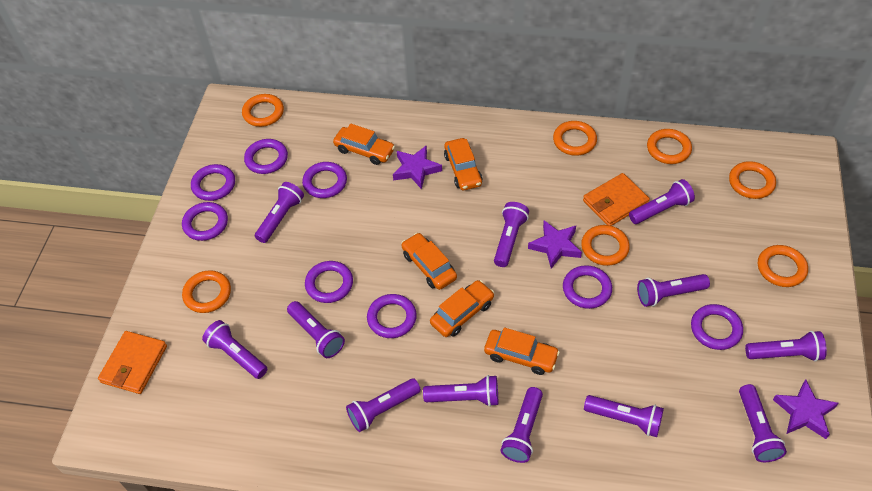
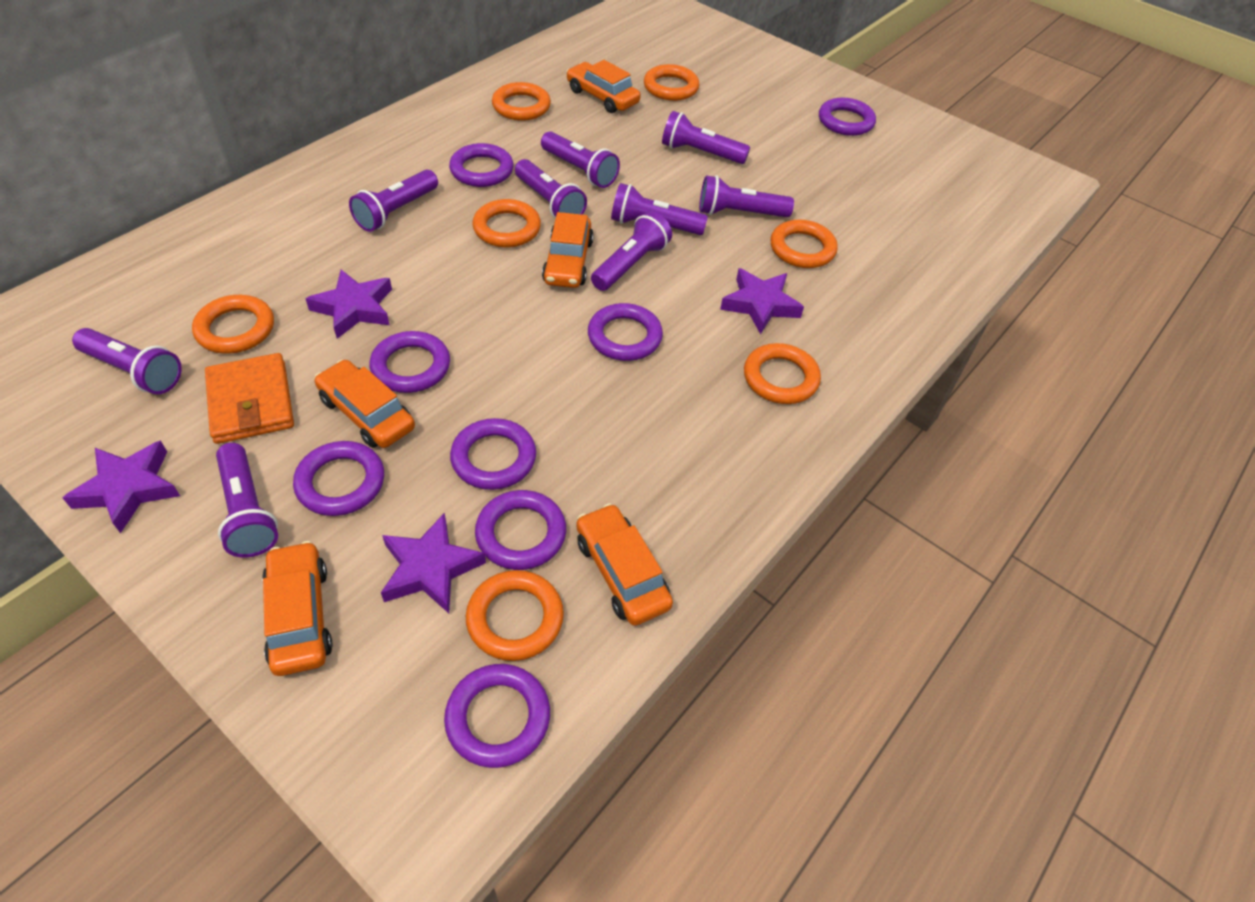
orange wallet: [98,331,167,394] [583,173,650,226] = 2 -> [205,353,294,444] = 1
purple flashlight: [202,320,267,379] [255,182,304,243] [287,301,345,358] [346,378,421,432] [423,375,498,407] [494,202,529,267] [501,387,543,463] [584,395,664,437] [629,179,695,224] [637,274,710,307] [739,384,787,462] [745,331,827,362] = 12 -> [72,328,182,394] [216,443,278,558] [349,169,438,232] [515,159,587,219] [541,131,620,188] [591,211,672,291] [611,183,708,235] [662,111,750,164] [699,175,794,217] = 9
purple star: [393,145,442,189] [528,220,582,269] [773,379,839,439] = 3 -> [63,440,180,533] [305,270,392,339] [381,513,486,613] [720,268,804,334] = 4

